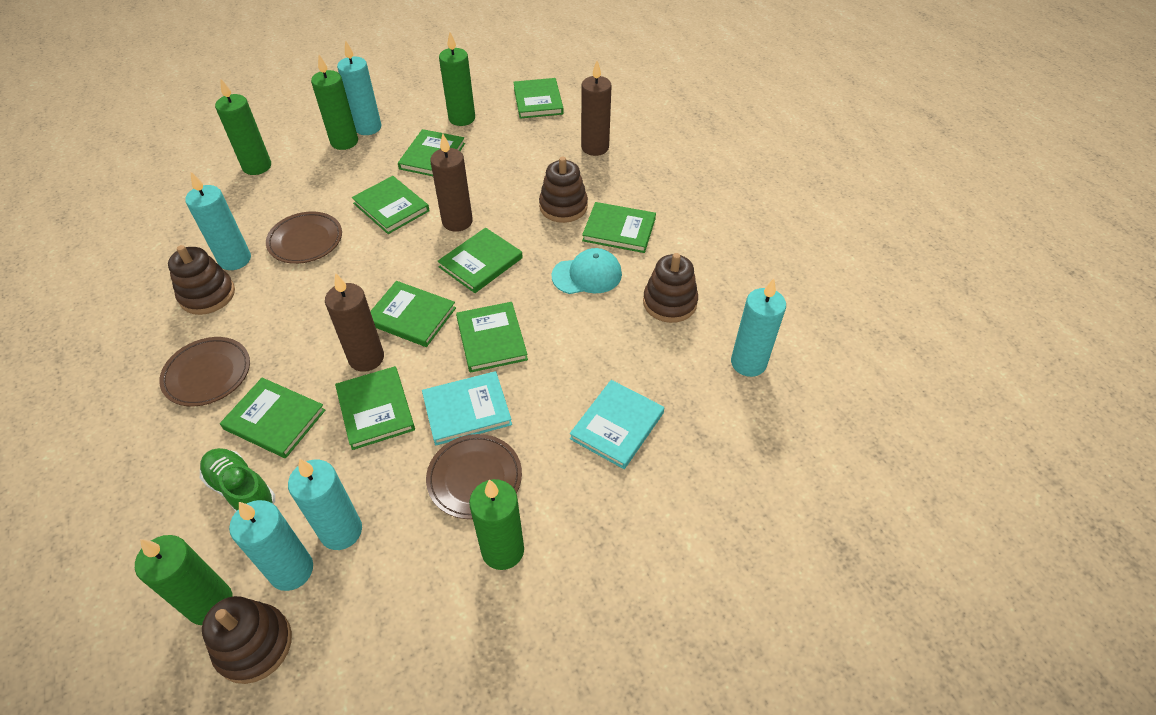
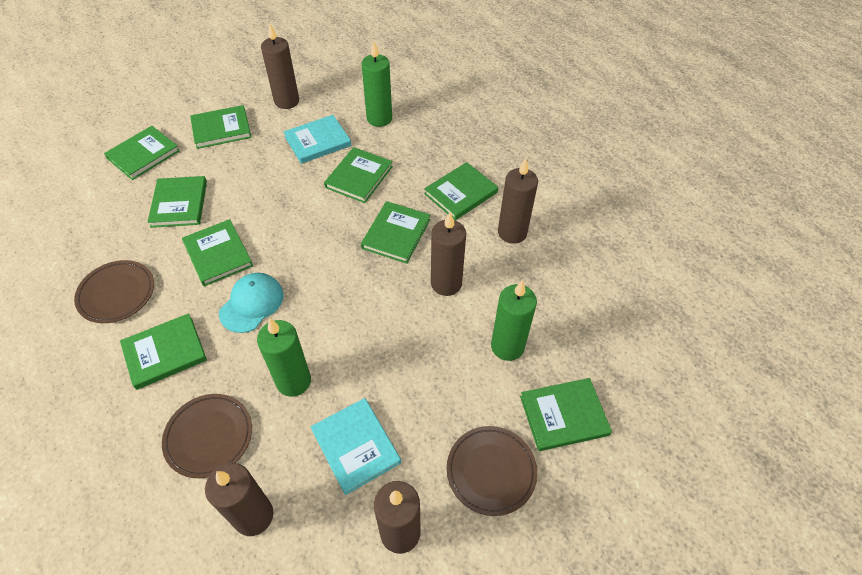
brown candle: [325,272,384,372] [430,133,473,232] [581,61,612,156] = 3 -> [205,463,273,536] [261,23,299,109] [374,481,421,554] [431,212,466,296] [498,158,538,244] = 5
brown stacking toy: [168,245,235,315] [202,596,292,684] [539,157,588,223] [643,253,698,323] = 4 -> none = 0
green candle: [135,535,233,625] [215,78,271,175] [311,55,358,150] [439,32,475,126] [469,479,524,570] = 5 -> [257,318,311,397] [362,41,392,127] [491,280,537,361] = 3
green shoe: [200,448,275,511] = 1 -> none = 0
turquoise candle: [185,172,251,270] [229,500,313,591] [288,458,362,550] [337,40,381,135] [731,278,786,377] = 5 -> none = 0

